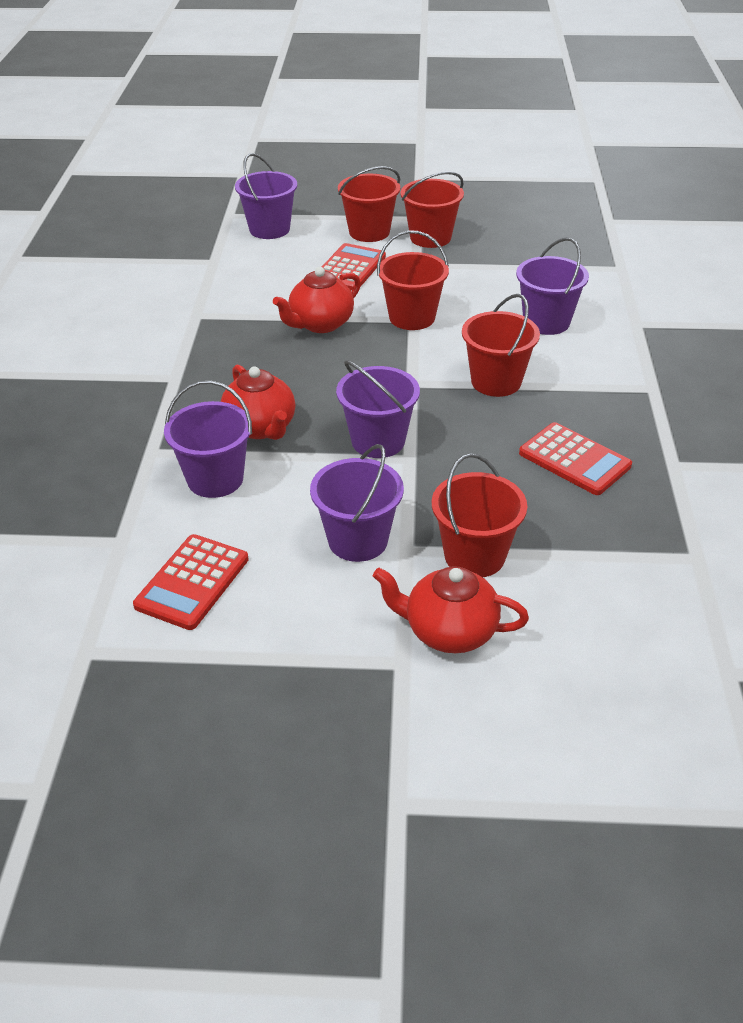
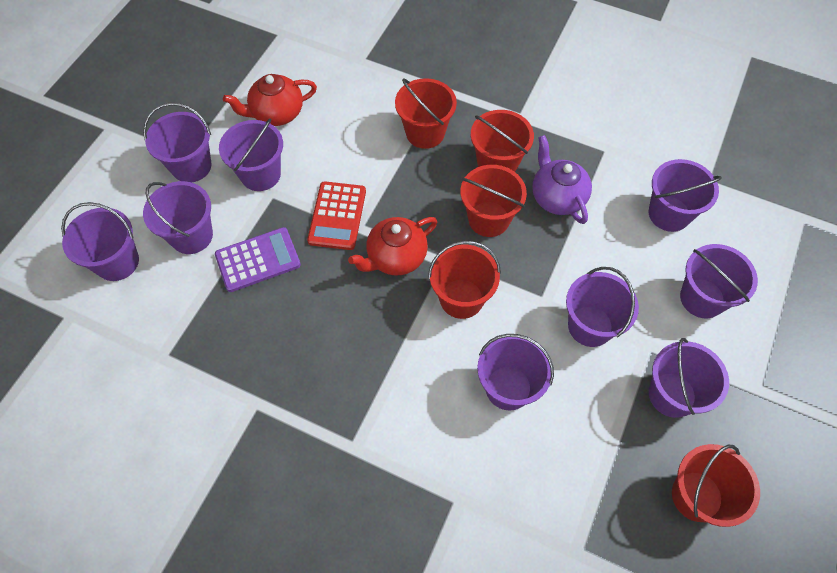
purple bucket: [164,381,252,498] [235,153,297,239] [310,444,404,562] [336,360,420,458] [516,237,589,335] = 5 -> [61,202,139,281] [143,103,212,182] [143,181,213,254] [219,118,283,191] [477,334,554,410] [566,267,639,347] [649,159,722,232] [649,338,729,418] [680,244,758,318] = 9
purple calculator: none = 0 -> [215,227,301,292] = 1
purple teapot: none = 0 -> [532,135,592,224] = 1
red calculator: [133,534,249,630] [322,243,386,291] [519,422,632,495] = 3 -> [307,181,366,250] = 1
red teapot: [221,364,295,440] [273,267,361,333] [373,566,529,653] = 3 -> [223,74,317,126] [348,217,437,275] = 2

